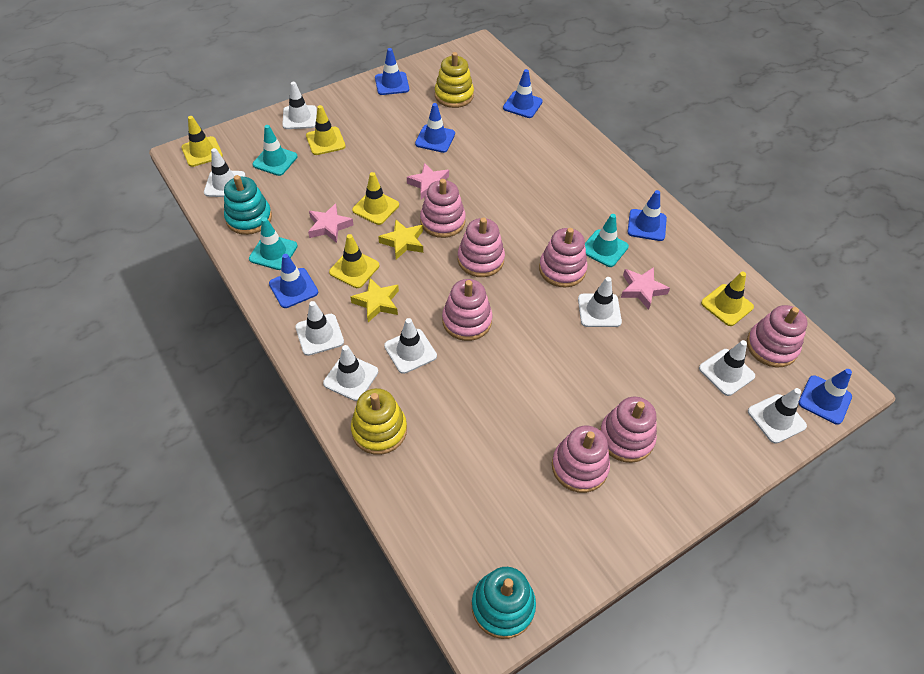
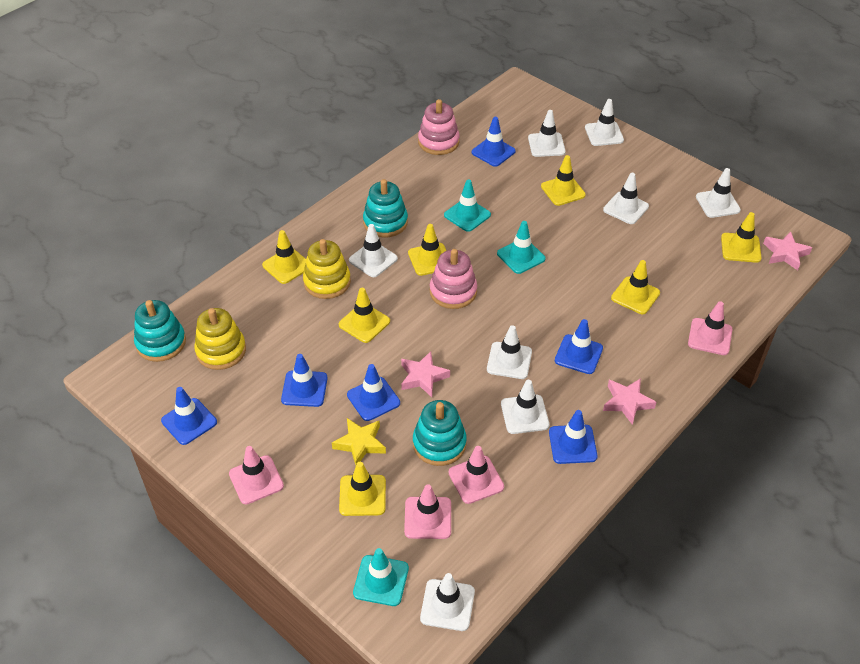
pink stacking toy: [420,179,466,238] [442,279,493,341] [458,218,505,277] [539,228,588,288] [552,426,610,493] [600,397,657,463] [747,305,807,367] = 7 -> [418,99,460,155] [430,249,477,309] = 2
pink traffic cone: none = 0 -> [229,446,284,505] [404,484,451,539] [449,446,504,504] [688,301,732,355] = 4
turquoise stacking toy: [224,175,272,235] [472,567,536,639] = 2 -> [134,300,186,362] [363,179,408,237] [413,400,467,466] = 3
yellow star: [350,278,399,322] [378,219,423,260] = 2 -> [332,418,386,465] = 1
yellow traffic cone: [181,116,223,167] [306,105,346,155] [329,234,379,288] [352,172,399,225] [701,272,754,326] = 5 -> [262,230,306,284] [339,288,390,343] [339,462,386,516] [408,224,446,276] [541,155,586,206] [611,260,660,314] [721,212,762,263] = 7

